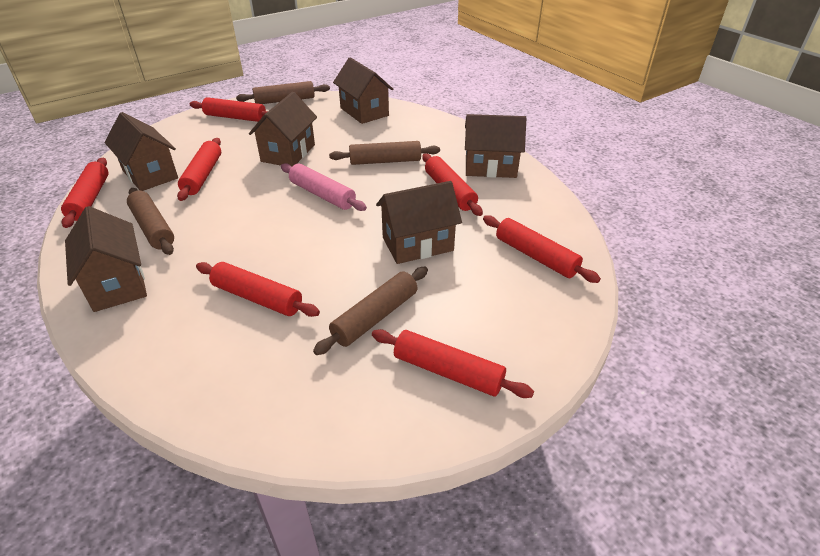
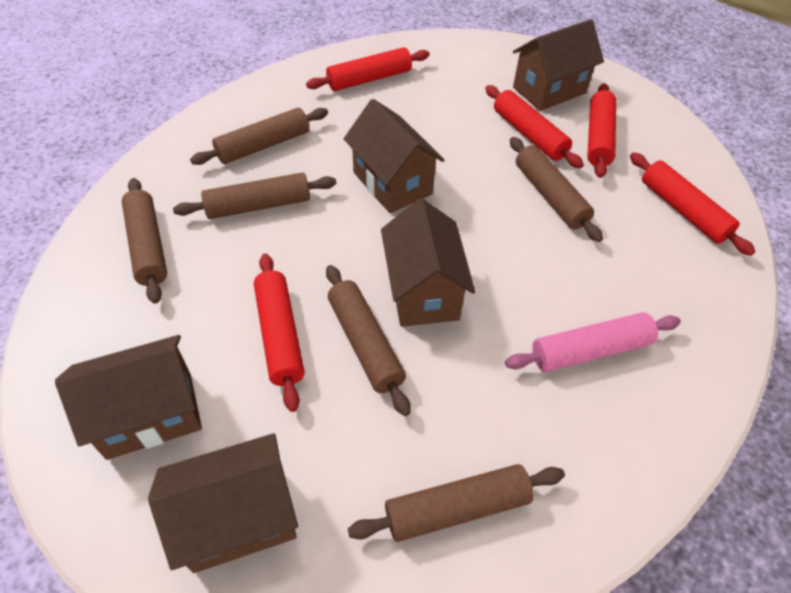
brown house: [65,206,147,312] [105,112,178,191] [249,92,317,166] [333,57,393,124] [376,181,462,264] [465,114,526,178] = 6 -> [55,335,202,460] [148,433,298,573] [344,99,445,213] [381,198,475,327] [513,19,604,111] = 5
brown rolling pin: [127,188,174,255] [236,81,330,104] [313,267,428,355] [329,141,440,165] = 4 -> [122,178,167,304] [173,173,336,219] [190,108,328,165] [326,265,411,416] [348,464,565,542] [510,137,603,242] = 6
red rolling pin: [61,158,109,228] [177,138,221,201] [190,97,268,122] [196,262,320,317] [372,329,534,398] [423,153,483,216] [483,215,601,283] = 7 -> [254,254,305,412] [306,47,430,91] [485,85,584,168] [587,83,616,178] [630,152,756,256] = 5

